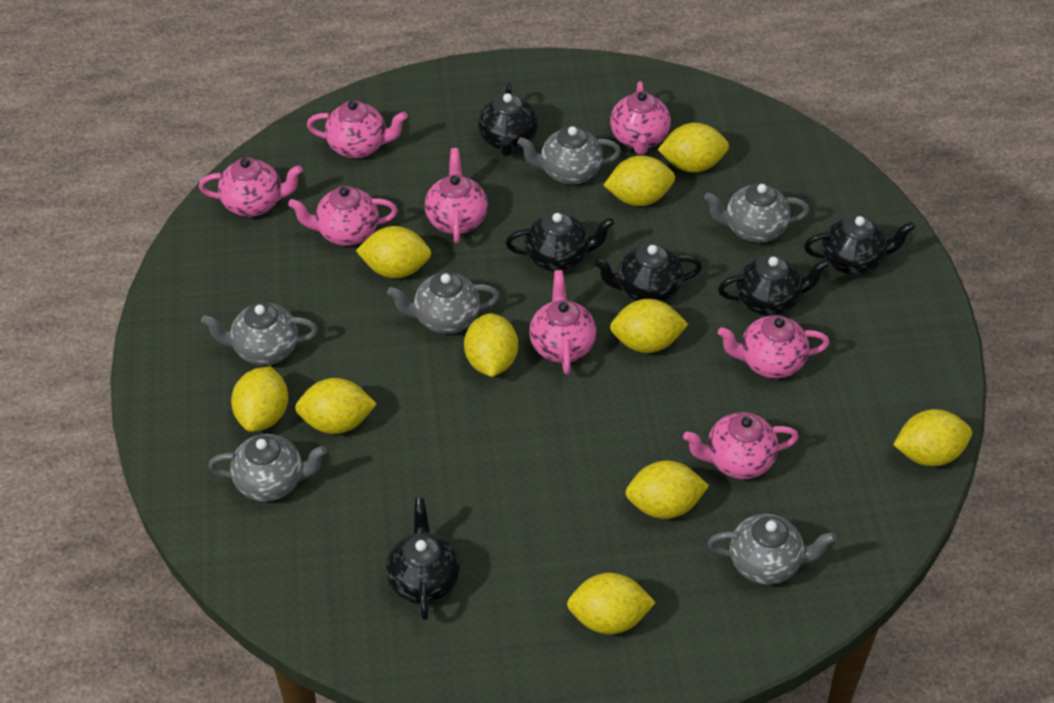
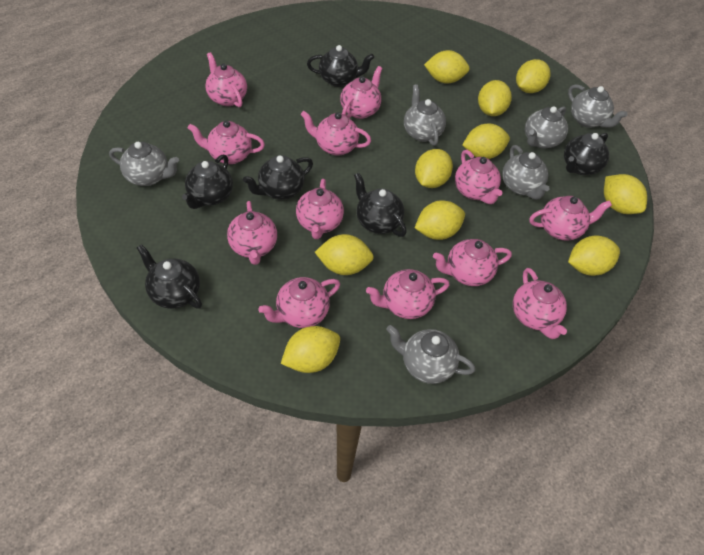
pink teapot: [199,158,303,217] [288,186,398,246] [307,100,408,158] [425,148,488,243] [529,270,596,374] [610,81,671,155] [683,412,799,479] [718,315,830,379] = 8 -> [188,121,265,164] [205,52,247,107] [227,201,277,265] [258,277,340,328] [296,179,344,239] [301,111,371,156] [340,66,382,119] [366,269,450,319] [433,239,512,286] [455,150,503,204] [513,268,567,339] [529,196,612,241] = 12

